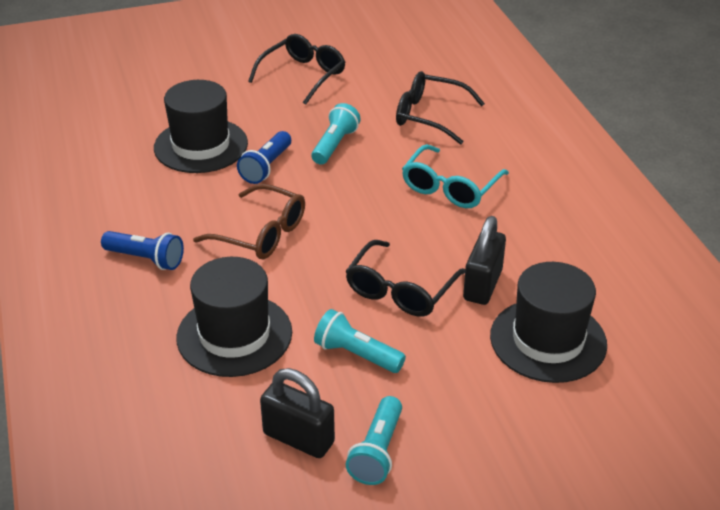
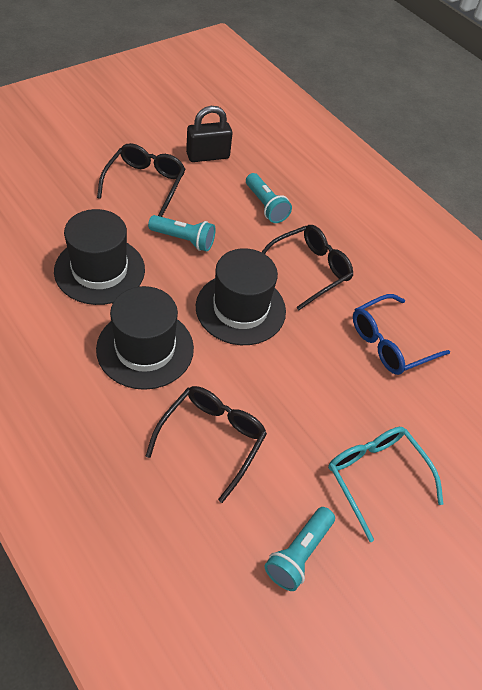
black padlock: [260,368,335,458] [463,216,506,305] = 2 -> [186,106,232,162] = 1
blue flashlight: [101,231,184,270] [237,131,291,184] = 2 -> none = 0
blue glasses: none = 0 -> [353,294,450,375] = 1
brown glasses: [193,184,305,259] = 1 -> none = 0

